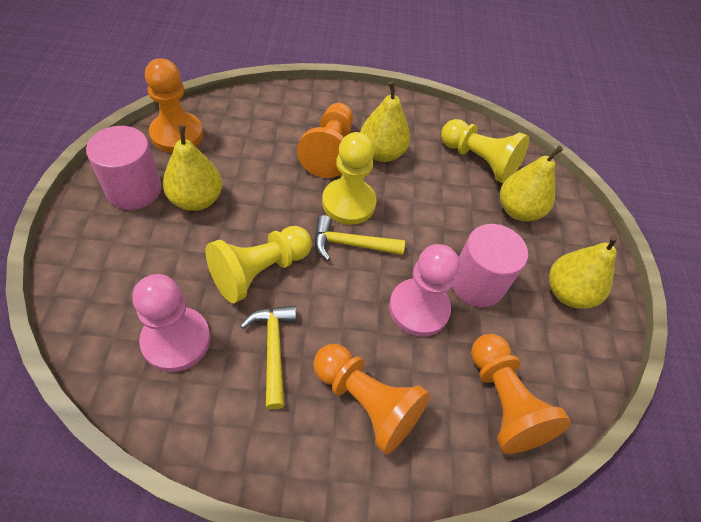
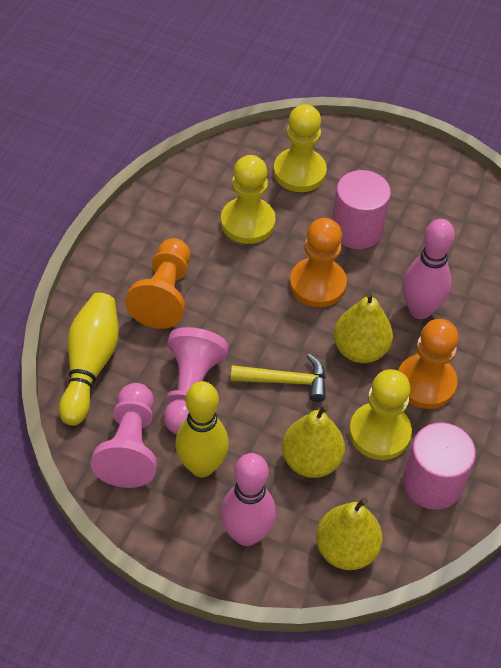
orange pawn: [145,58,203,153] [297,103,353,178] [313,344,430,454] [471,334,571,454] = 4 -> [125,238,190,329] [290,218,347,307] [398,319,459,409] = 3
pink bowling pin: none = 0 -> [221,453,276,546] [402,219,455,319] = 2
yellow bowling pin: none = 0 -> [59,293,119,426] [175,381,229,477] = 2
yellow hammer: [241,305,296,409] [315,215,405,261] = 2 -> [231,354,326,402] = 1
yellow pear: [163,125,222,211] [360,81,410,162] [500,146,563,221] [549,235,617,309] = 4 -> [282,404,345,478] [316,497,383,570] [334,291,393,363] = 3

